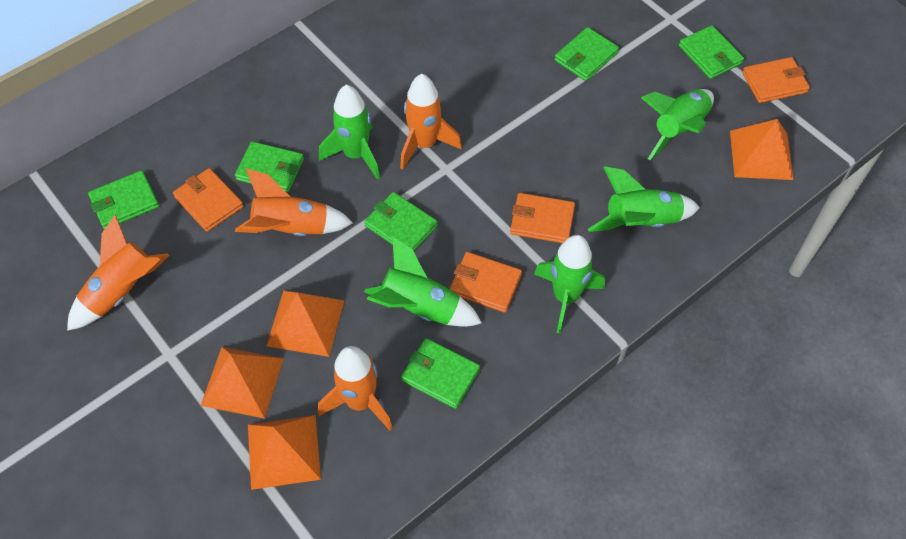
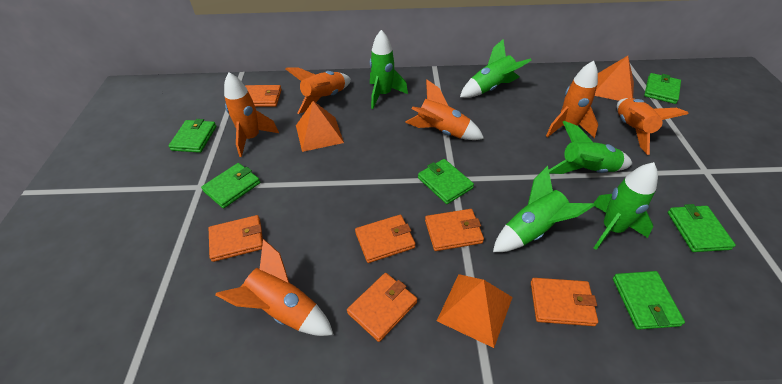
orange pyramid: [201,347,284,419] [248,415,321,490] [266,291,344,357] [730,119,794,180] = 4 -> [296,101,344,152] [437,274,513,348] [595,56,634,101] = 3
orange rocket: [67,214,170,331] [235,168,353,236] [318,346,393,431] [400,74,462,169] = 4 -> [215,239,334,336] [224,72,279,157] [286,67,351,114] [405,79,484,140] [546,61,598,138] [617,98,688,155] = 6
orange wallet: [173,168,244,232] [449,252,522,313] [510,193,575,243] [742,57,810,103] = 4 -> [209,215,263,262] [245,85,282,107] [347,273,417,342] [355,215,415,263] [425,209,484,251] [531,278,598,326] = 6

